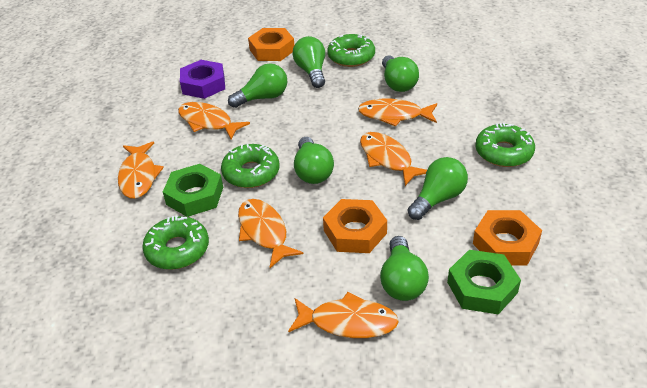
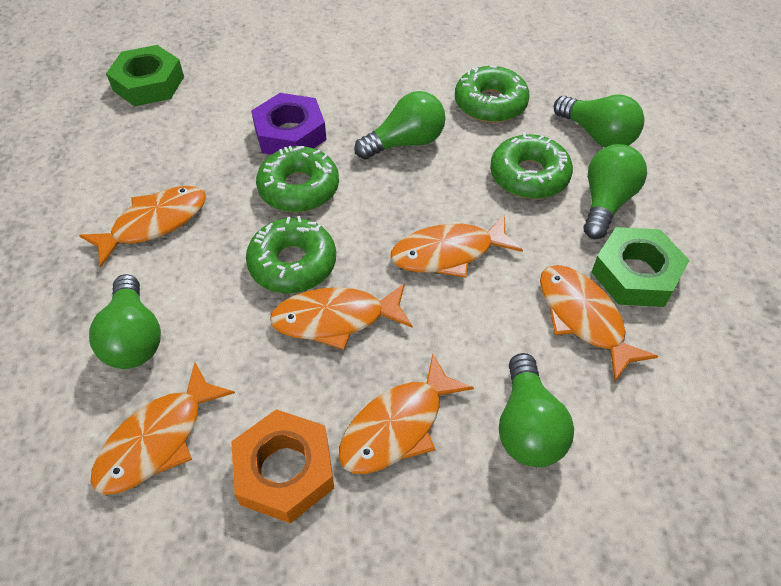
green light bulb: [228,63,287,108] [292,36,325,88] [294,137,334,184] [380,236,429,301] [382,55,419,92] [408,157,468,220] = 6 -> [89,274,161,369] [354,91,446,159] [499,353,574,467] [554,95,644,148] [583,144,647,239] = 5
orange nut: [248,28,294,61] [323,199,387,253] [473,210,542,265] = 3 -> [231,409,334,524] = 1

